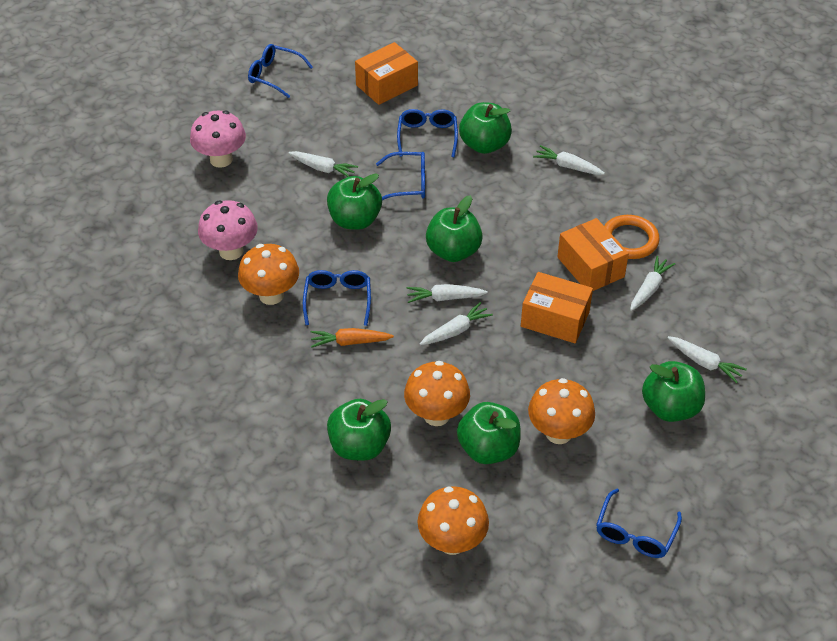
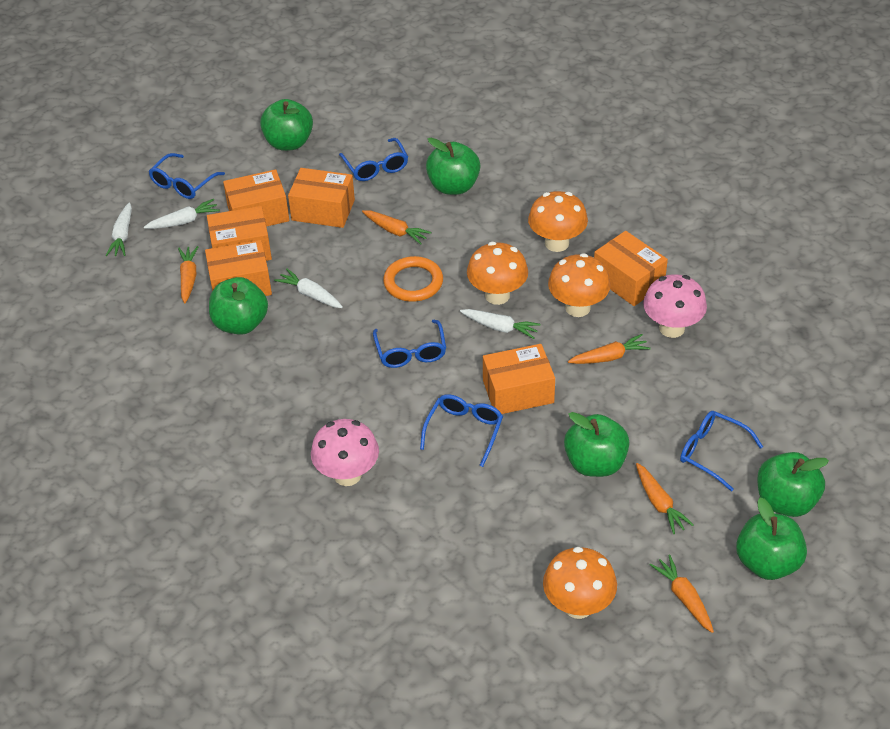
orange box: [355,42,418,105] [521,272,593,343] [557,218,629,291] = 3 -> [205,240,272,296] [207,206,272,261] [223,169,289,227] [288,168,355,228] [483,344,555,414] [594,231,668,306] = 6
orange carrot: [311,328,394,348] = 1 -> [178,246,198,303] [362,210,431,245] [568,334,651,364] [636,463,694,534] [650,555,714,633] = 5
white carrot: [288,151,358,177] [407,284,488,303] [420,302,493,345] [533,145,605,175] [630,256,675,311] [667,336,747,383] = 6 -> [105,203,132,256] [144,199,220,229] [274,268,343,308] [460,309,541,339] = 4

